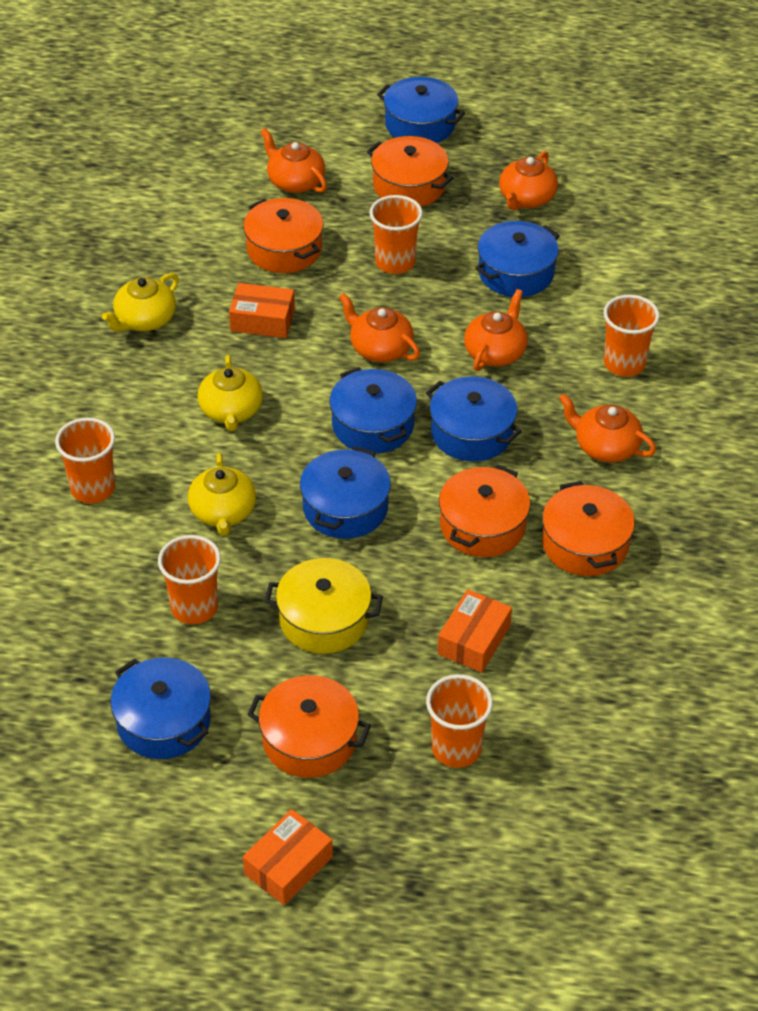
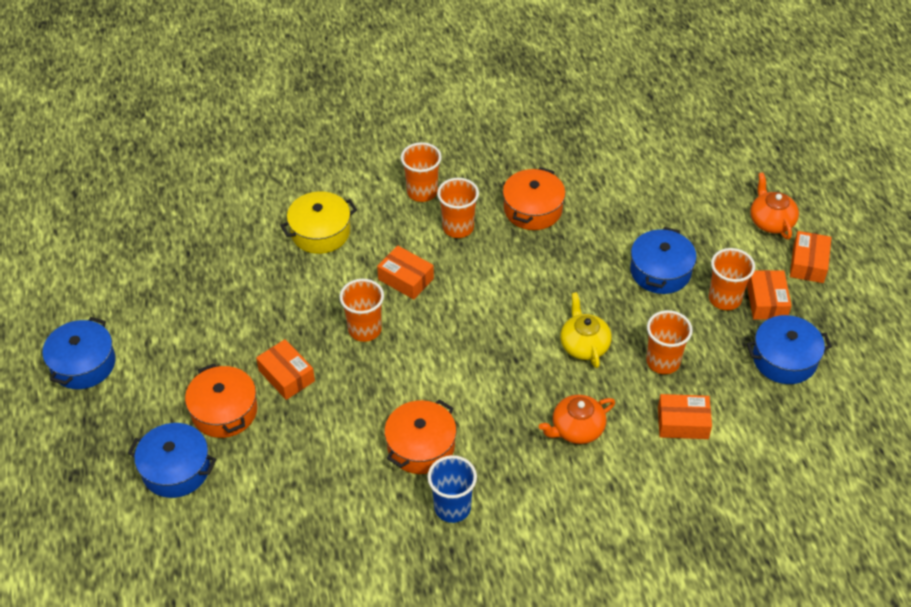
blue cup: none = 0 -> [427,455,477,523] = 1
blue pot: [111,658,211,759] [300,446,391,539] [329,367,417,454] [377,77,465,143] [426,376,522,461] [475,221,560,297] = 6 -> [43,317,115,389] [128,423,216,498] [630,227,697,294] [746,315,832,384] = 4
orange box: [229,283,295,338] [243,809,333,905] [437,589,512,673] = 3 -> [256,339,315,400] [377,245,434,300] [658,394,712,439] [747,270,792,320] [790,231,831,283] = 5
orange pot: [243,198,324,273] [247,675,371,778] [367,136,453,207] [439,465,530,557] [542,481,635,576] = 5 -> [185,364,257,438] [384,399,457,474] [503,167,566,230] = 3
orange teapot: [260,128,327,193] [339,293,420,362] [464,289,528,371] [499,151,558,210] [559,394,656,462] = 5 -> [539,395,615,444] [750,172,799,240] = 2
yellow teapot: [102,273,179,332] [188,453,256,536] [197,355,263,431] = 3 -> [560,292,612,368] = 1

